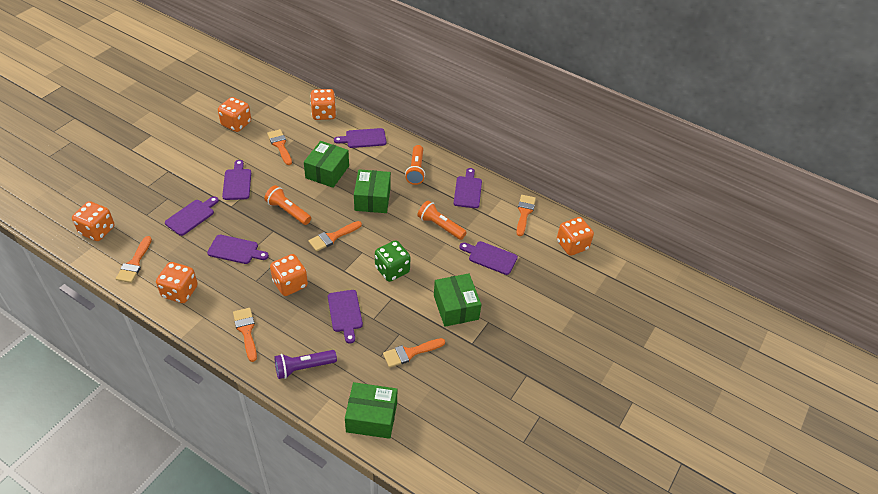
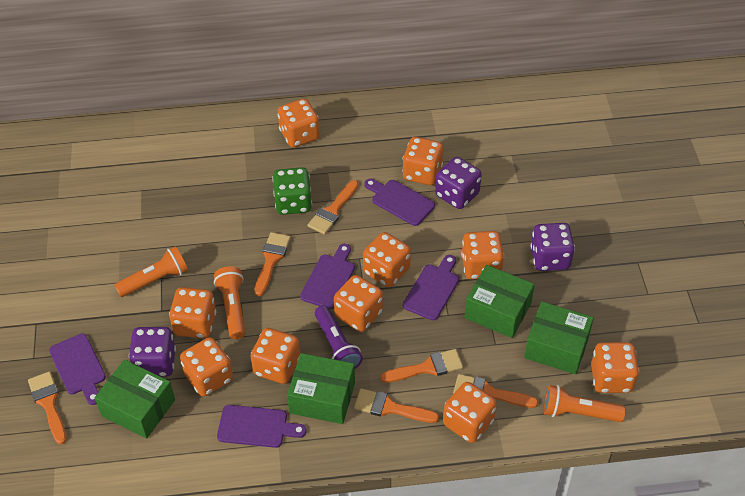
orange dice: [72,201,114,241] [156,262,198,303] [218,97,251,132] [270,254,308,296] [310,89,336,120] [557,217,594,256] = 6 -> [169,287,216,338] [180,337,233,396] [251,328,300,384] [278,99,320,147] [334,275,383,332] [363,232,411,287] [402,137,443,185] [443,382,497,443] [461,231,504,279] [591,342,639,393] = 10
purple cutting board: [165,196,219,236] [207,235,269,264] [222,160,251,200] [328,290,363,343] [334,128,387,148] [454,168,482,208] [459,241,518,275] = 7 -> [49,334,106,405] [217,405,307,448] [300,244,355,309] [364,179,435,226] [403,255,459,320] = 5
purple dice: none = 0 -> [129,327,176,377] [435,157,482,209] [530,223,575,271] = 3

